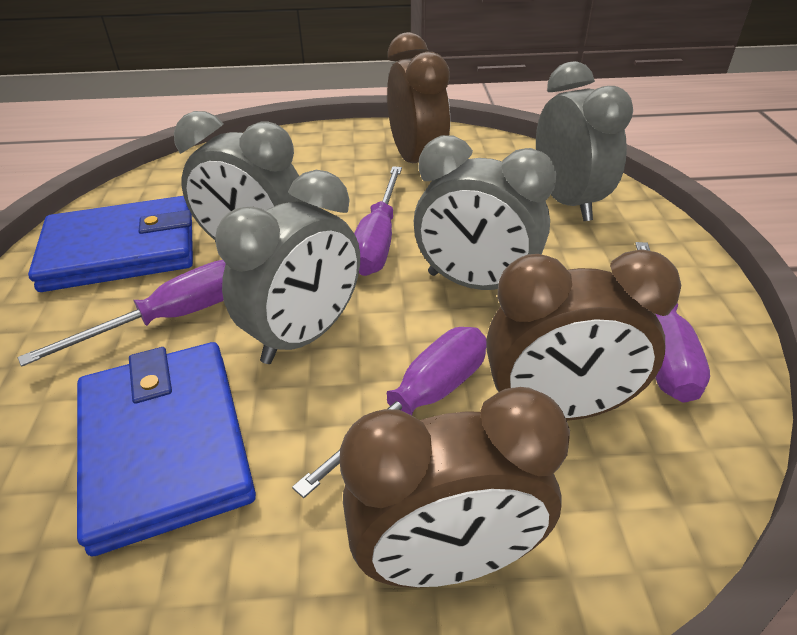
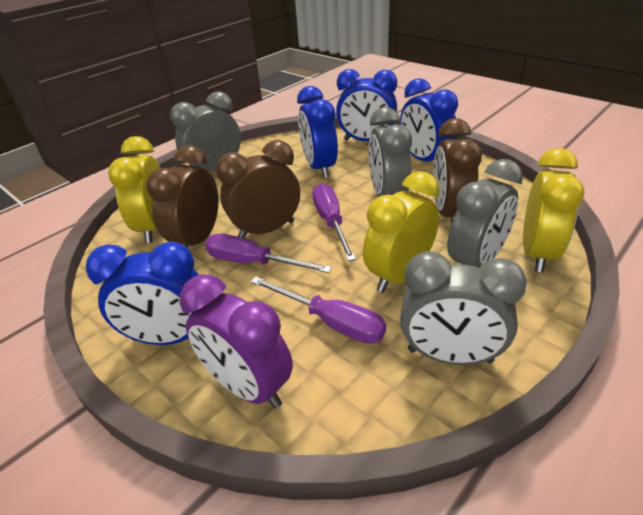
blue clock: none = 0 -> [86,242,199,345] [297,86,338,178] [336,69,397,141] [400,78,458,162] = 4
blue wallet: [28,196,193,292] [77,342,256,556] = 2 -> none = 0
purple clock: none = 0 -> [180,275,293,409] = 1
purple screwdriver: [18,260,226,367] [292,327,486,498] [354,166,402,276] [635,242,710,403] = 4 -> [205,234,332,273] [251,276,386,344] [312,183,356,261] = 3
yellow clock: none = 0 -> [108,136,160,243] [363,171,440,293] [523,148,585,273] = 3

